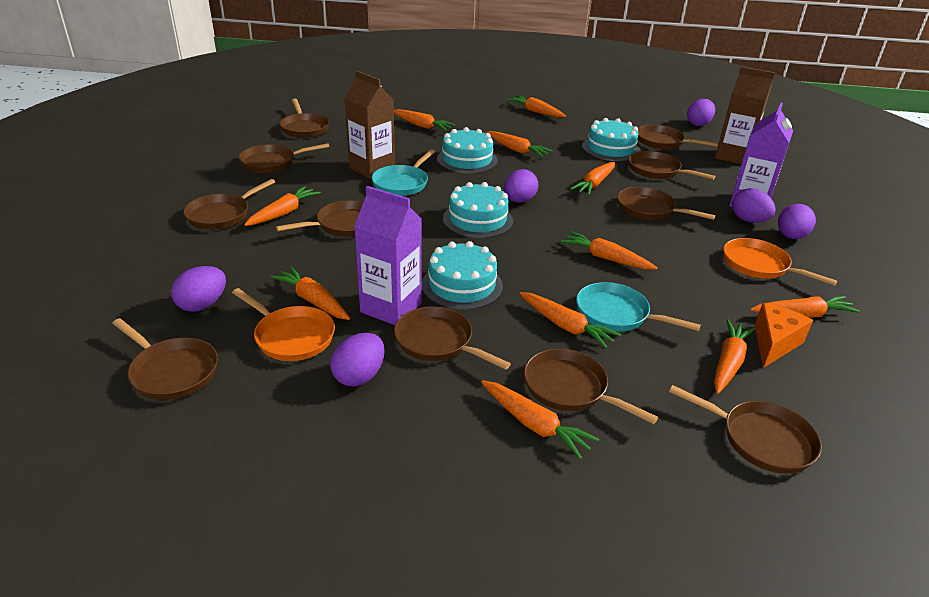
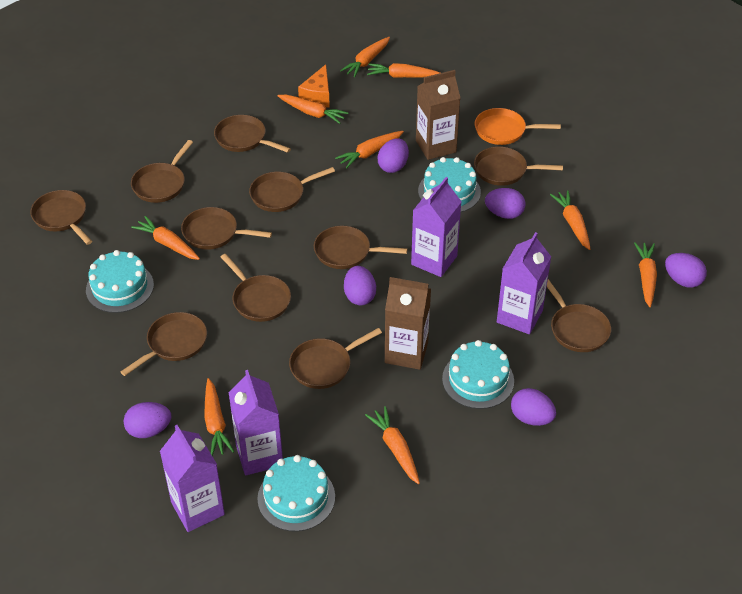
orange carrot: [244,186,321,226] [270,266,350,320] [394,109,455,131] [481,380,599,460] [485,131,553,157] [507,95,566,117] [520,292,621,349] [561,232,658,270] [570,162,615,195] [714,319,755,394] [750,296,860,318] = 11 -> [131,216,200,260] [204,378,235,456] [278,95,348,124] [335,131,404,169] [340,37,390,77] [365,406,420,484] [367,63,440,78] [550,190,590,250] [634,242,657,307] = 9
orange pan: [232,288,335,361] [723,238,837,286] = 2 -> [475,108,561,145] = 1
purple carton: [354,186,422,325] [729,103,793,207] = 2 -> [160,425,225,532] [229,370,283,476] [411,177,462,277] [497,232,551,334] = 4
turquoise pan: [371,149,435,196] [576,282,701,331] = 2 -> none = 0

